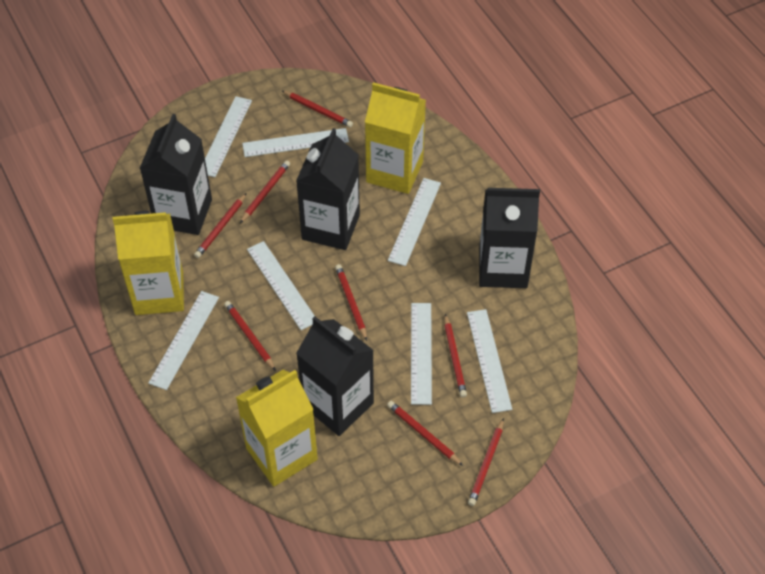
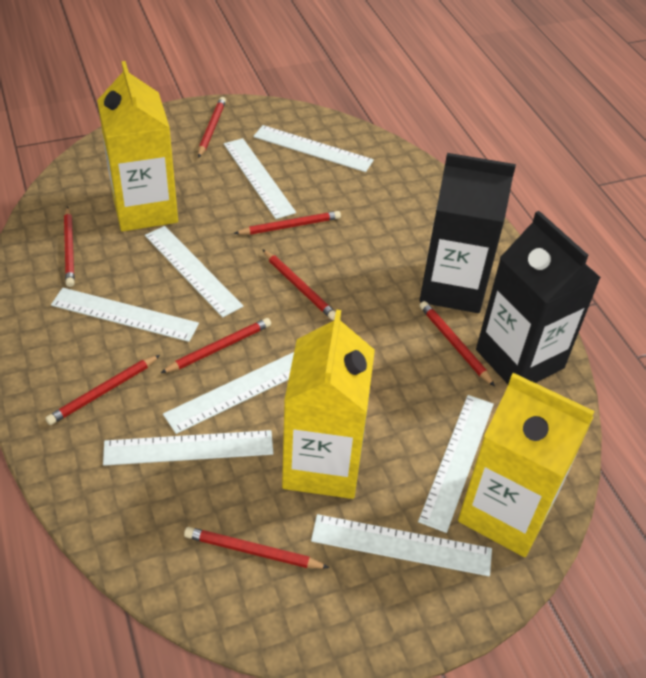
black carton: [140,114,212,235] [296,128,360,250] [296,316,374,436] [479,188,540,288] = 4 -> [419,153,516,313] [476,211,601,384] = 2
white ruler: [148,291,219,390] [205,96,252,177] [242,128,349,157] [247,241,315,330] [388,178,441,266] [411,303,432,405] [467,309,512,413] = 7 -> [51,288,199,342] [103,430,273,466] [145,226,243,317] [163,352,294,434] [224,138,296,219] [253,125,374,172] [311,514,492,576] [418,395,494,533] = 8

